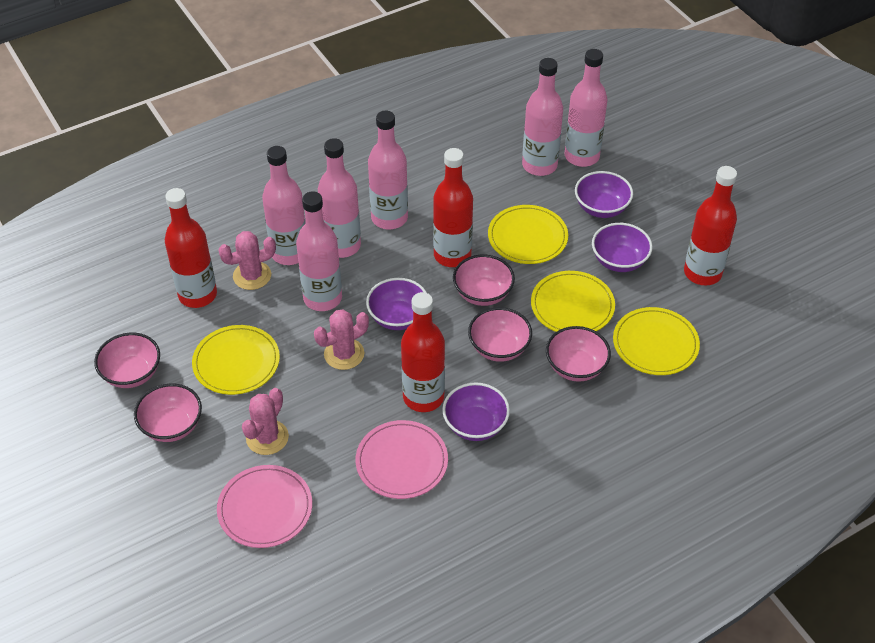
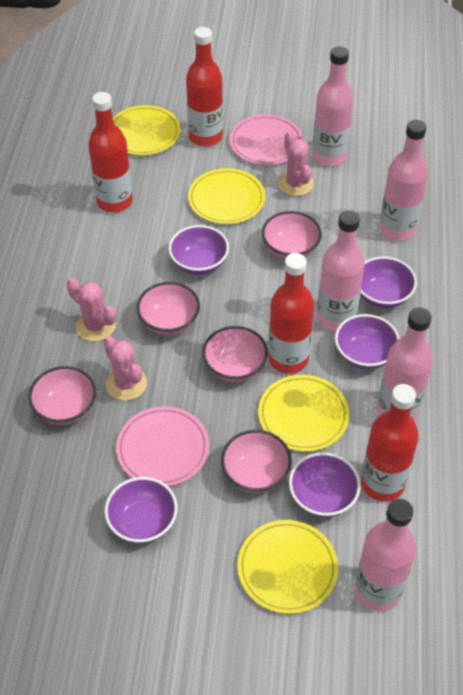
pink bottle: [262,146,305,265] [296,191,342,311] [318,138,361,258] [368,111,408,229] [522,58,563,176] [565,49,608,167] = 6 -> [312,46,354,166] [317,210,365,331] [355,498,416,611] [377,307,433,421] [379,120,428,241] = 5
purple bowl: [366,278,427,330] [442,382,510,441] [575,171,633,218] [592,223,653,272] = 4 -> [104,477,178,544] [168,225,229,275] [289,452,361,518] [335,314,400,370] [360,256,417,308] = 5

